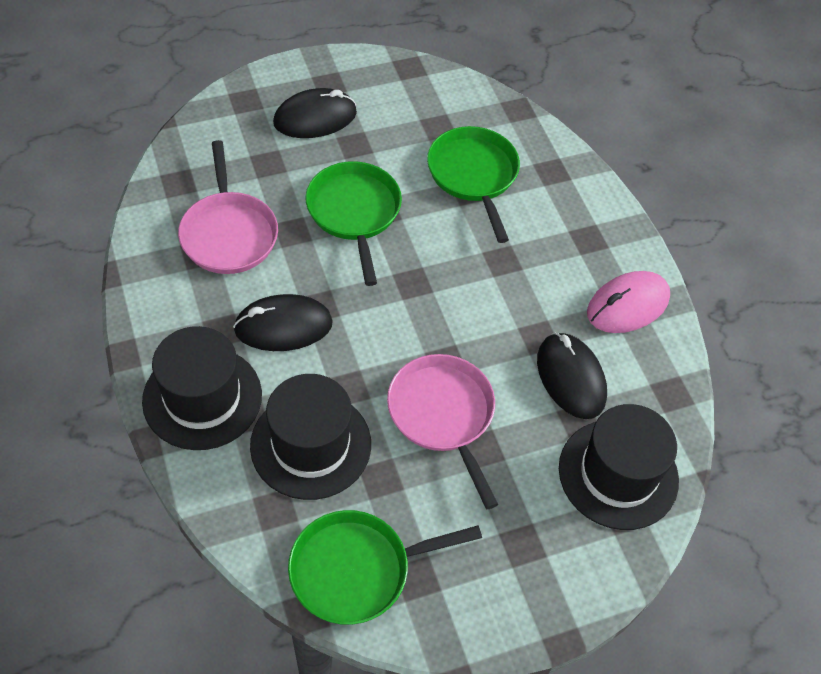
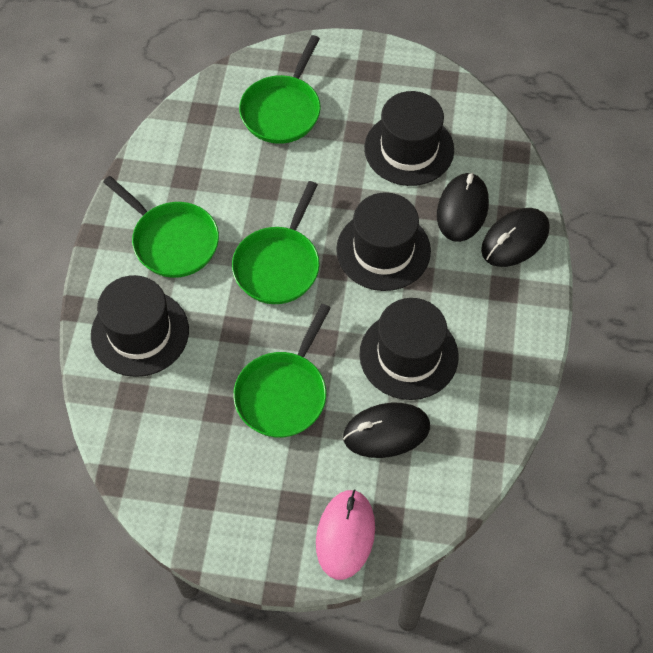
black hat: [142,326,262,450] [250,374,371,500] [559,404,679,530] = 3 -> [91,275,189,377] [336,192,431,291] [359,298,459,400] [364,91,454,186] = 4
green pan: [288,510,482,625] [305,161,402,286] [427,126,520,243] = 3 -> [103,176,219,278] [232,181,320,304] [233,304,331,438] [239,35,321,144] = 4
pink pan: [178,140,278,274] [387,354,498,509] = 2 -> none = 0

